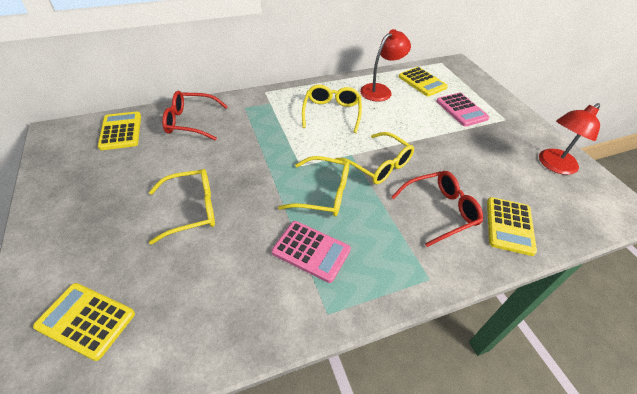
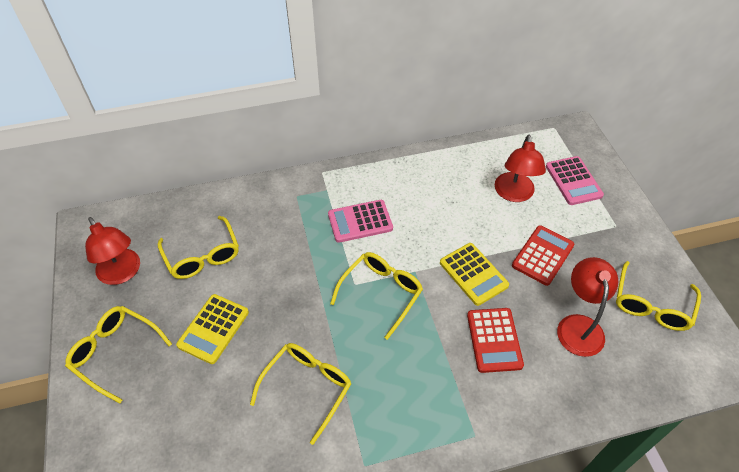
red calculator: none = 0 -> [467,308,524,373] [512,225,574,286] = 2
red glasses: [162,91,228,140] [392,171,483,247] = 2 -> none = 0
red lamp: [360,29,411,102] [539,103,600,175] = 2 -> [85,217,140,285] [495,135,546,202] [557,257,618,357] = 3
yellow calculator: [33,283,135,361] [98,111,141,150] [399,67,448,96] [487,197,537,256] = 4 -> [176,294,249,364] [440,243,509,306] = 2
yellow glasses: [149,169,215,245] [278,156,349,216] [302,85,362,133] [335,132,414,184] = 4 -> [65,306,172,403] [158,216,239,279] [250,343,351,445] [330,252,423,340] [616,261,701,331] = 5

